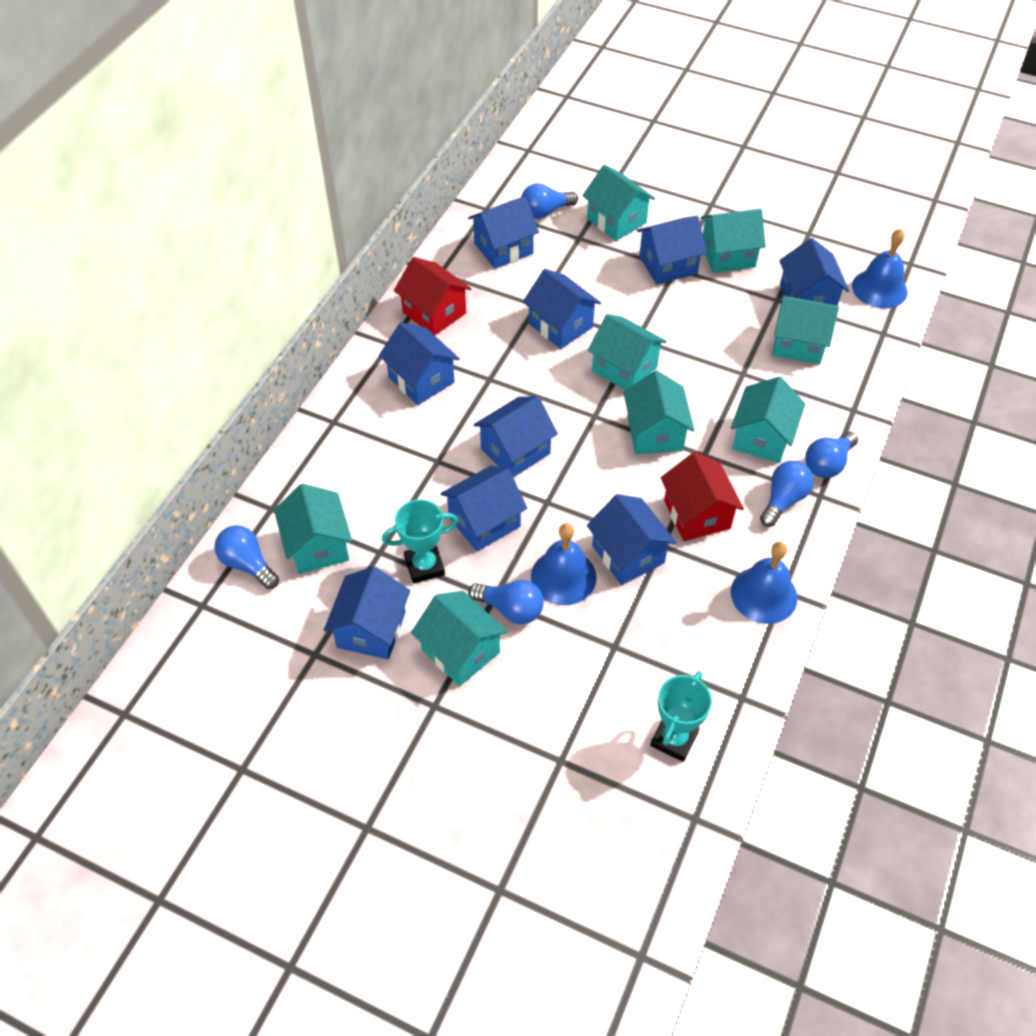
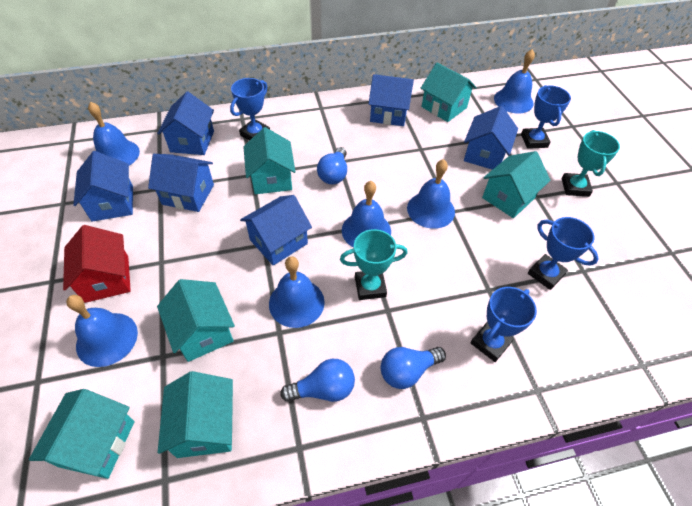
blue bell: [531,523,597,605] [731,542,797,624] [852,229,908,309] = 3 -> [66,295,138,367] [88,102,140,166] [269,257,325,328] [342,181,391,248] [407,159,455,229] [494,49,535,113] = 6
blue house: [324,566,410,659] [379,322,460,405] [440,466,527,552] [468,196,539,269] [474,396,558,477] [523,269,601,349] [587,494,676,585] [637,216,707,285] [779,238,849,306] = 9 -> [73,151,133,222] [148,154,214,212] [157,92,214,155] [240,195,312,266] [368,74,414,126] [464,106,518,170] = 6
blue light bulb: [214,525,279,589] [468,580,544,624] [521,183,578,219] [760,461,814,527] [805,432,858,478] = 5 -> [280,359,355,402] [317,147,347,185] [381,347,446,389] = 3
blue trophy: none = 0 -> [230,78,270,141] [471,287,537,362] [521,85,571,149] [528,217,599,290] = 4
red house: [394,257,472,335] [661,452,744,541] = 2 -> [63,225,131,303] = 1
turquoise house: [274,484,352,574] [411,591,507,686] [582,165,655,241] [588,314,667,390] [623,371,694,455] [701,209,766,273] [731,376,805,463] [772,296,839,364] = 8 -> [29,389,135,479] [157,279,235,362] [158,371,233,458] [243,127,296,194] [421,63,477,122] [482,151,550,218] = 6

